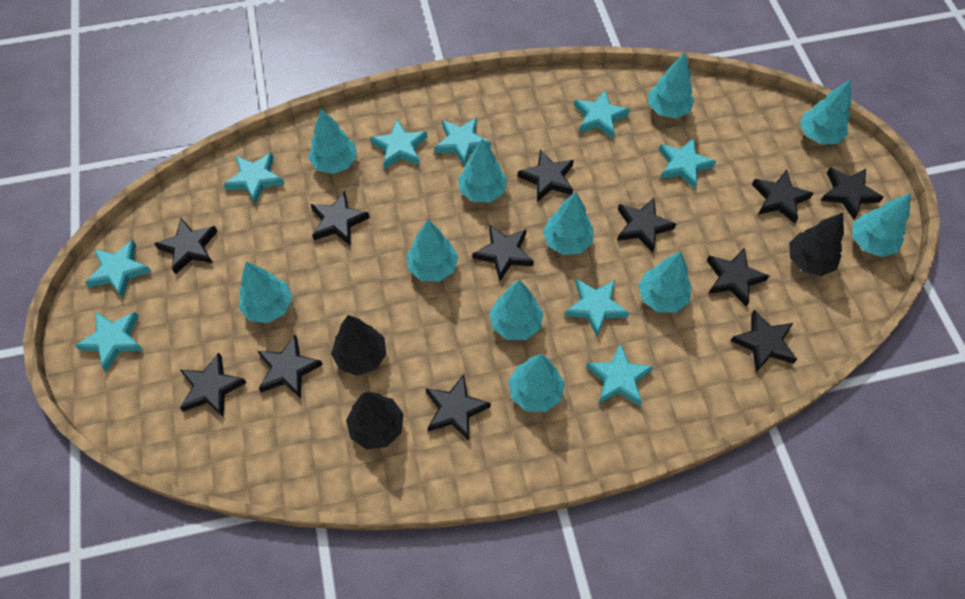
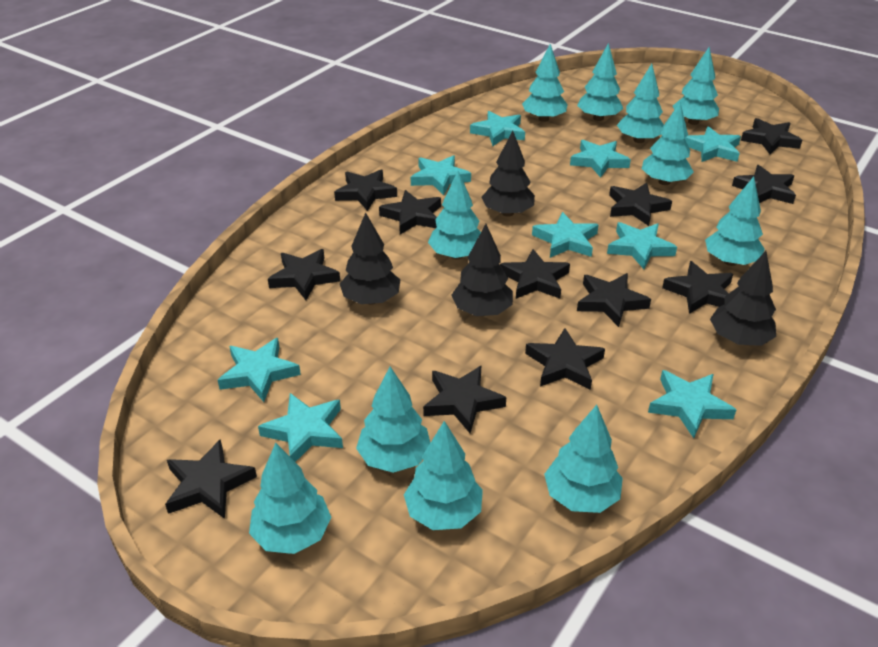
black tree: [331,315,386,376] [346,392,404,449] [789,213,844,276] = 3 -> [340,212,400,305] [451,224,513,316] [481,131,535,217] [710,251,776,346] = 4

